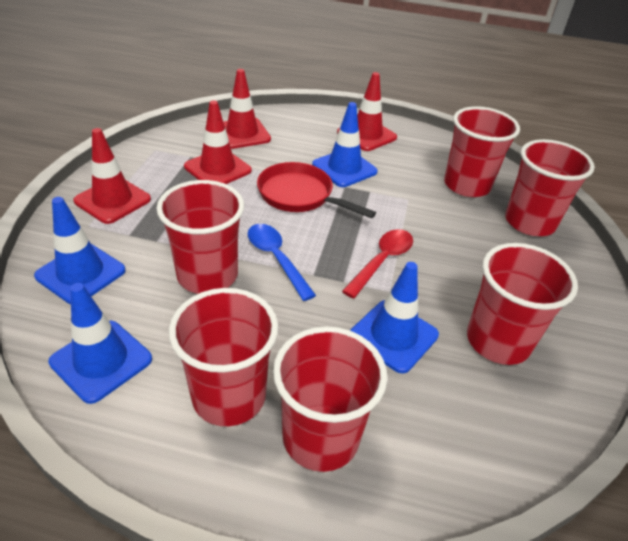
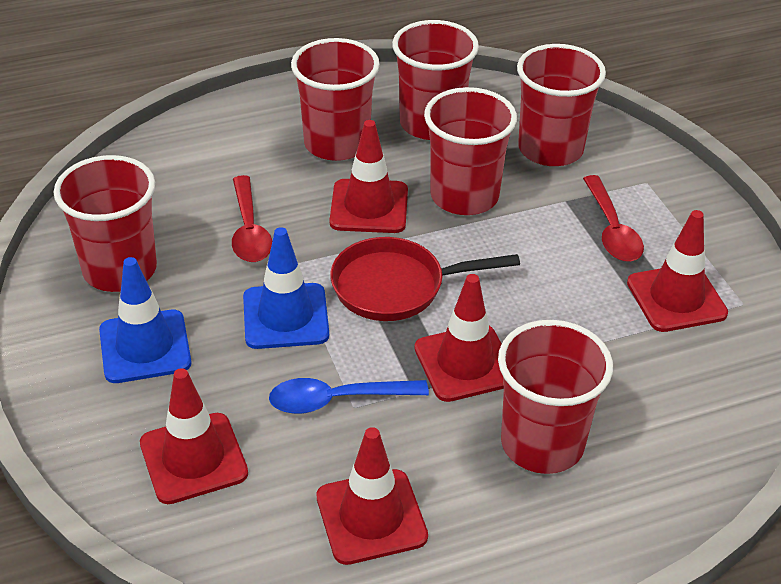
blue traffic cone: [34,197,126,304] [48,283,152,404] [312,102,378,187] [350,262,439,373] = 4 -> [99,257,191,383] [243,227,329,349] = 2
red spoon: [342,229,413,299] = 1 -> [232,175,272,262] [583,175,644,262] = 2
red traffic cone: [74,128,151,224] [184,100,252,184] [223,69,271,149] [337,72,397,151] = 4 -> [140,368,248,504] [316,427,428,565] [330,120,408,233] [414,274,504,402] [627,210,728,332] = 5

